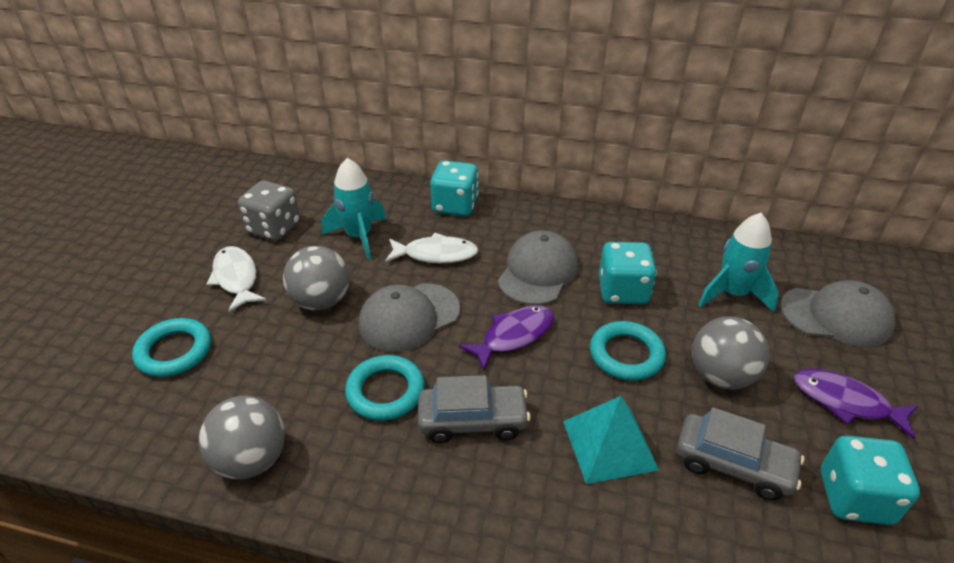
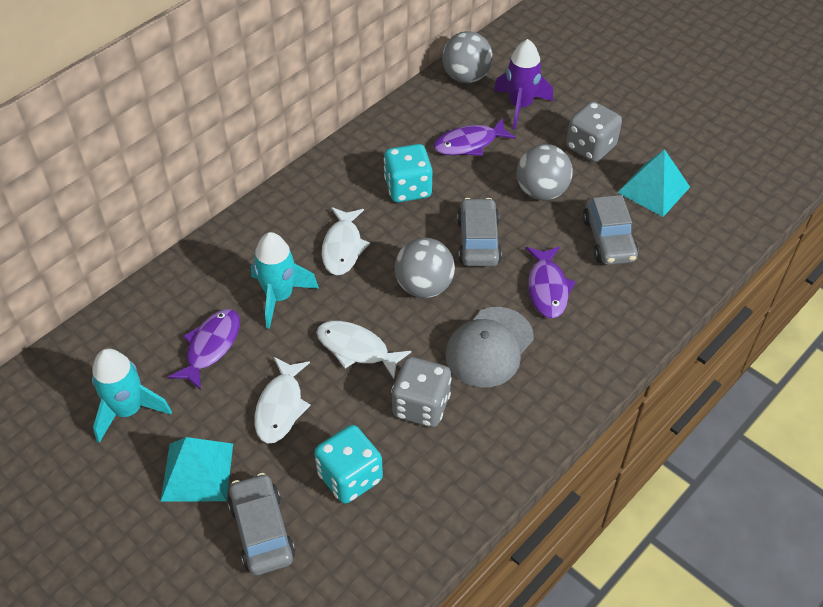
grey cap: [359,283,460,352] [498,231,578,305] [780,280,895,347] = 3 -> [445,307,534,388] = 1
grey car: [418,375,531,443] [676,407,804,500] = 2 -> [228,473,295,575] [457,198,502,266] [583,195,639,265] = 3
grey dice: [238,180,300,241] = 1 -> [391,357,452,427] [566,101,622,162] = 2
purple fish: [459,305,554,370] [794,369,918,439] = 2 -> [168,309,240,390] [433,118,516,156] [526,246,576,318] = 3
purple rocket: none = 0 -> [494,39,553,130] = 1
turquoise dice: [430,161,479,216] [599,242,657,304] [821,435,920,525] = 3 -> [314,425,383,504] [384,144,432,202] = 2
turquoise pyramid: [563,396,659,484] = 1 -> [161,437,233,502] [617,149,690,217] = 2
turquoise ring: [132,318,211,377] [345,355,425,421] [590,321,666,381] = 3 -> none = 0
white fish: [206,246,267,312] [385,233,478,263] = 2 -> [254,357,311,443] [316,321,411,379] [322,207,370,275] = 3

